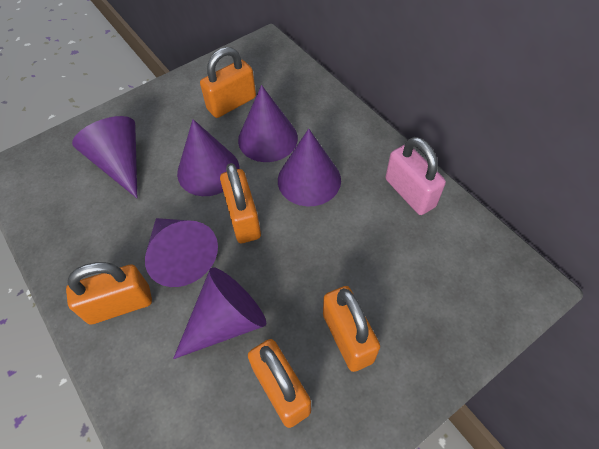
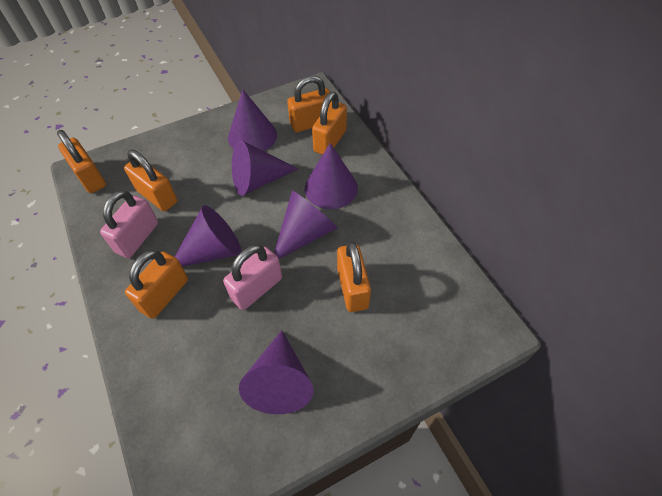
orange padlock: [66,262,152,325] [200,47,256,118] [220,163,261,243] [248,339,311,428] [323,286,380,372] = 5 -> [57,130,106,193] [124,150,177,211] [125,250,188,319] [287,75,330,132] [312,91,347,155] [337,241,371,312] = 6
pink padlock: [386,137,446,215] = 1 -> [100,190,158,258] [223,244,282,310] = 2

